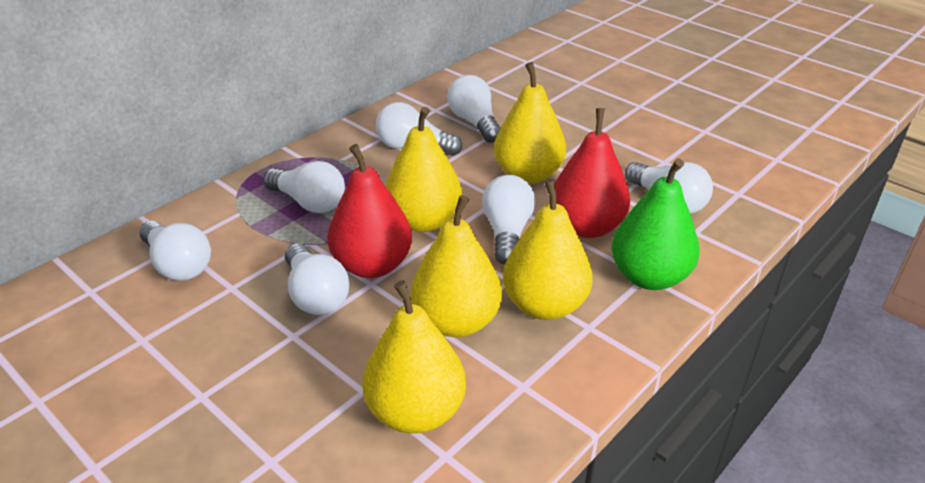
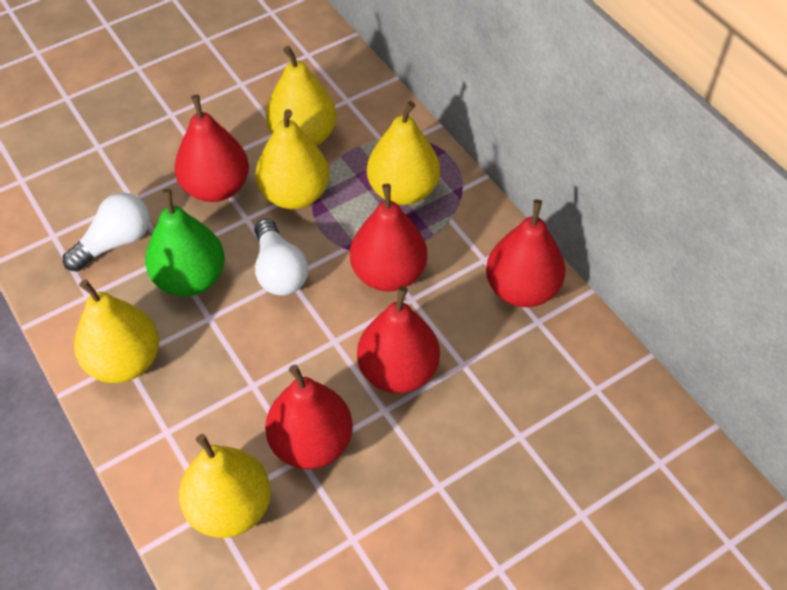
red pear: [327,144,412,278] [555,108,630,238] = 2 -> [175,95,249,202] [265,365,353,469] [350,184,427,291] [357,286,440,393] [486,199,566,307] = 5
white light bulb: [139,221,211,281] [263,161,345,213] [285,243,349,315] [376,102,462,156] [447,75,501,143] [482,175,535,265] [625,162,713,214] = 7 -> [63,193,150,272] [255,219,308,296] = 2

